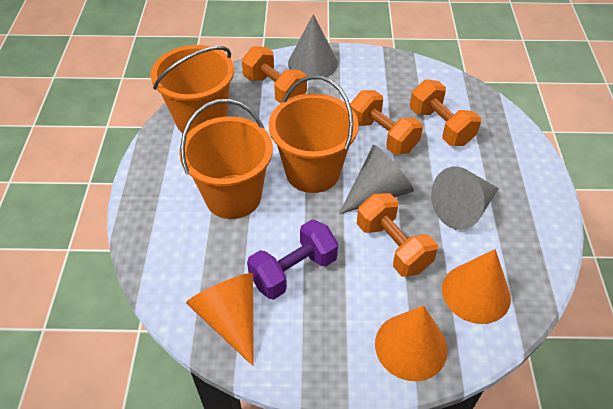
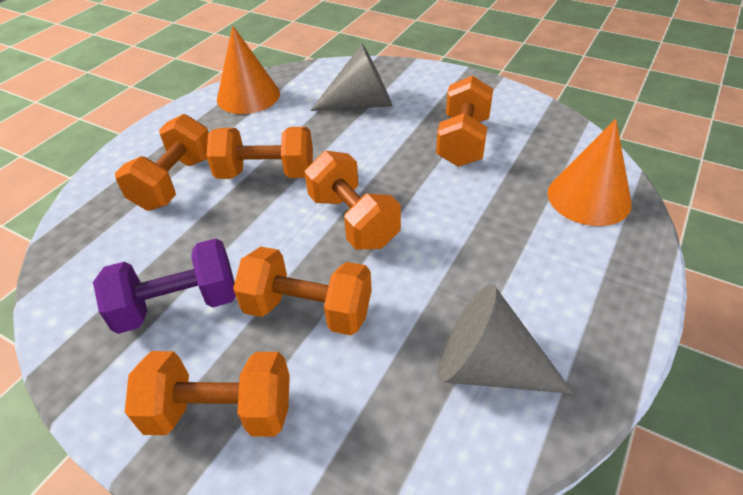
grey cone: [288,14,338,80] [339,145,414,214] [431,167,499,230] = 3 -> [310,44,392,111] [437,284,574,394] = 2
orange bucket: [151,45,234,134] [179,99,273,219] [269,75,358,193] = 3 -> none = 0
orange cone: [186,273,253,366] [375,306,448,381] [442,249,511,324] = 3 -> [217,26,280,114] [548,119,632,226] = 2
orange dumbbell: [242,46,307,104] [350,90,423,155] [357,193,438,277] [410,79,481,146] = 4 -> [115,114,209,211] [125,351,290,437] [206,127,313,179] [233,247,372,335] [304,150,401,249] [436,75,493,167] = 6

